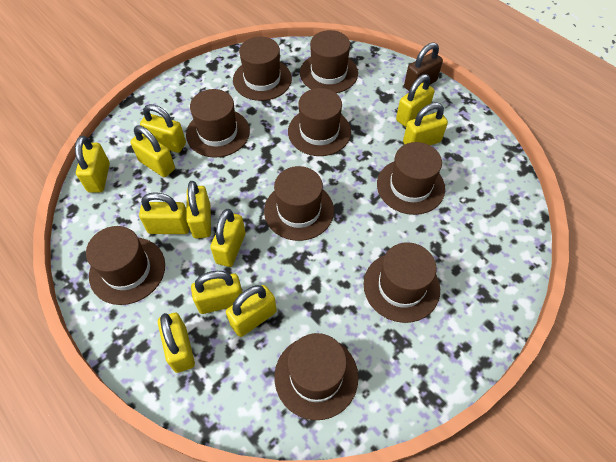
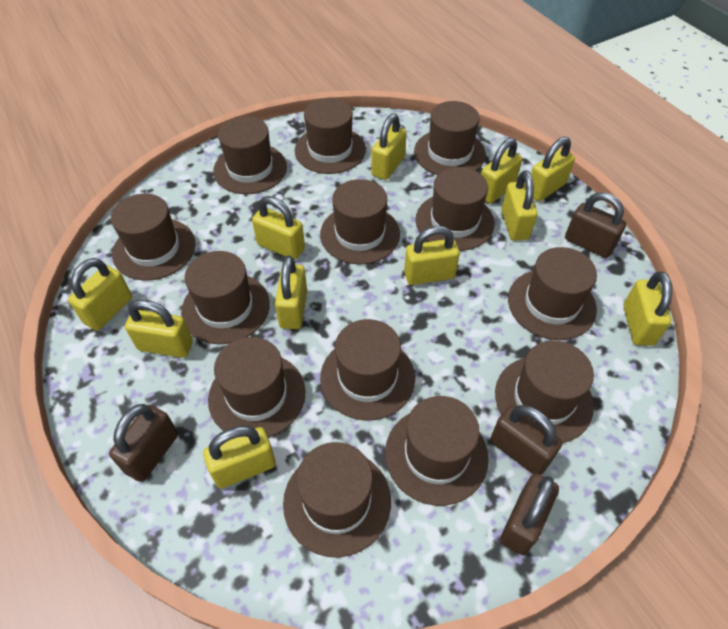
brown hat: [86,226,165,305] [186,89,250,158] [233,37,292,101] [264,166,334,241] [274,333,358,420] [288,88,351,156] [300,30,358,93] [363,242,440,323] [377,142,445,215] = 9 -> [111,194,195,280] [181,251,270,344] [208,337,305,438] [213,116,287,194] [283,442,391,557] [295,98,366,174] [320,179,400,264] [320,319,415,420] [385,396,489,506] [414,101,486,175] [416,167,495,251] [495,340,594,443] [508,247,597,340] = 13
brown padlock: [404,42,443,91] = 1 -> [109,404,178,482] [490,405,562,475] [500,473,559,555] [565,192,626,258] = 4

